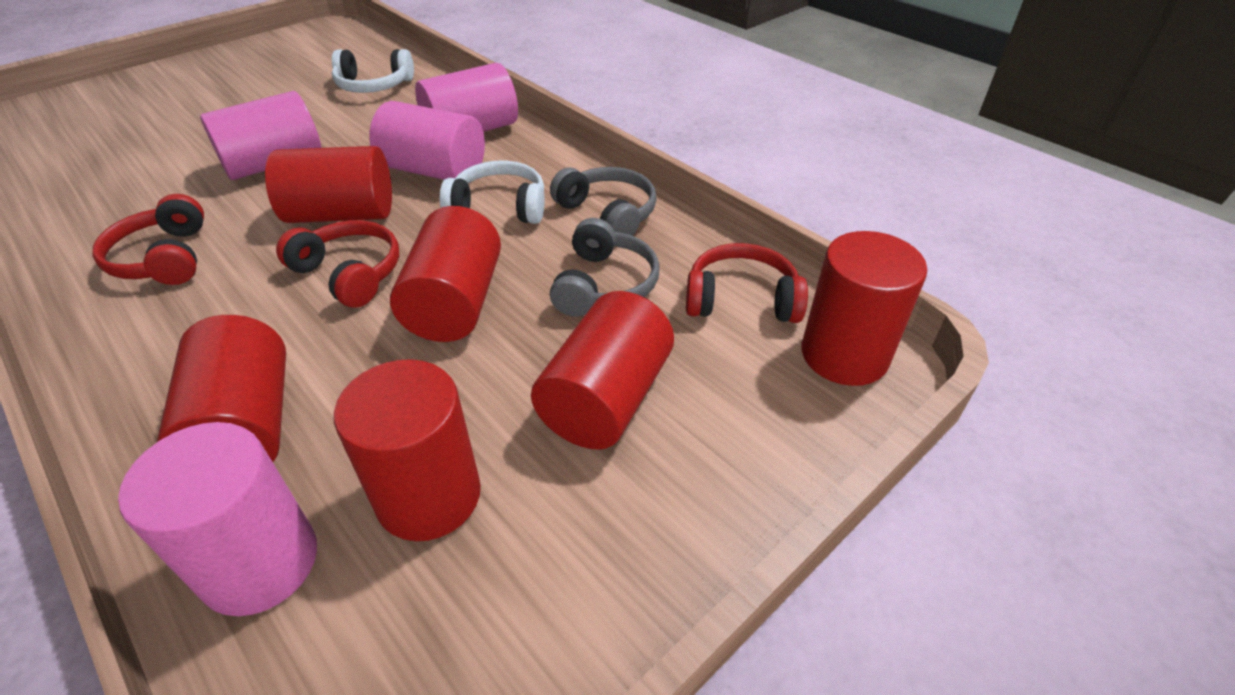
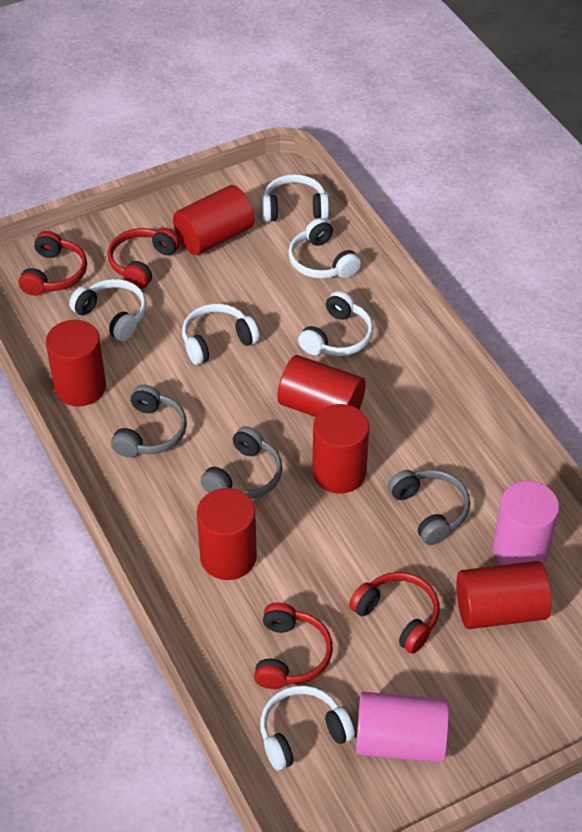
grey headphones: [550,167,657,236] [550,218,660,317] = 2 -> [111,385,187,457] [200,426,283,499] [388,470,470,545] = 3
pink cylinder: [118,422,317,616] [200,91,321,180] [369,101,485,180] [415,63,518,132] = 4 -> [356,692,449,763] [493,481,559,565] = 2
red headphones: [92,194,204,285] [276,220,399,308] [686,243,808,323] = 3 -> [19,231,87,296] [108,228,180,289] [254,602,333,689] [349,572,439,654] = 4
white headphones: [332,49,414,93] [440,161,545,224] = 2 -> [69,279,147,341] [182,303,259,365] [260,686,355,771] [262,174,329,222] [288,218,361,279] [298,291,373,356] = 6

